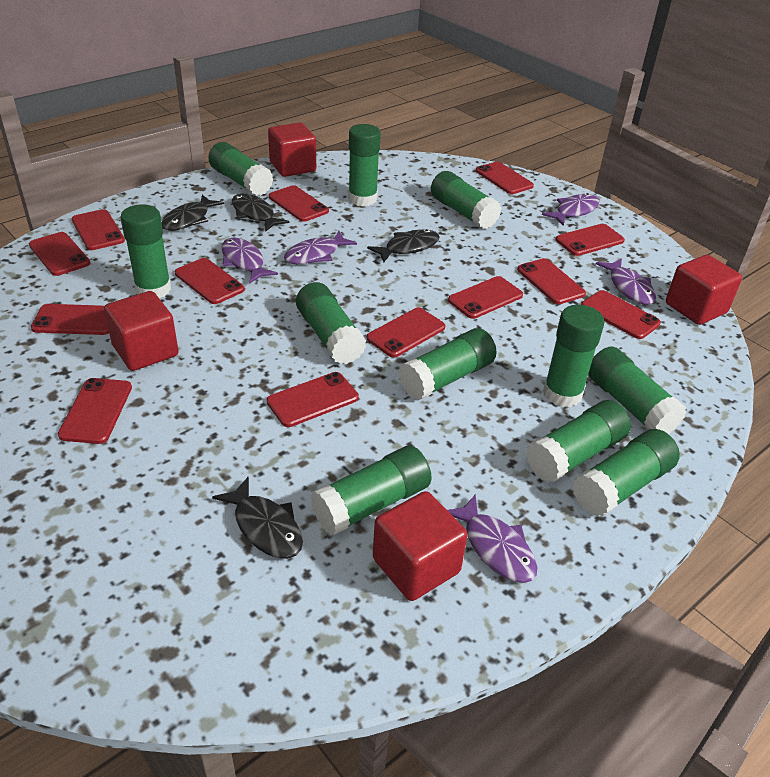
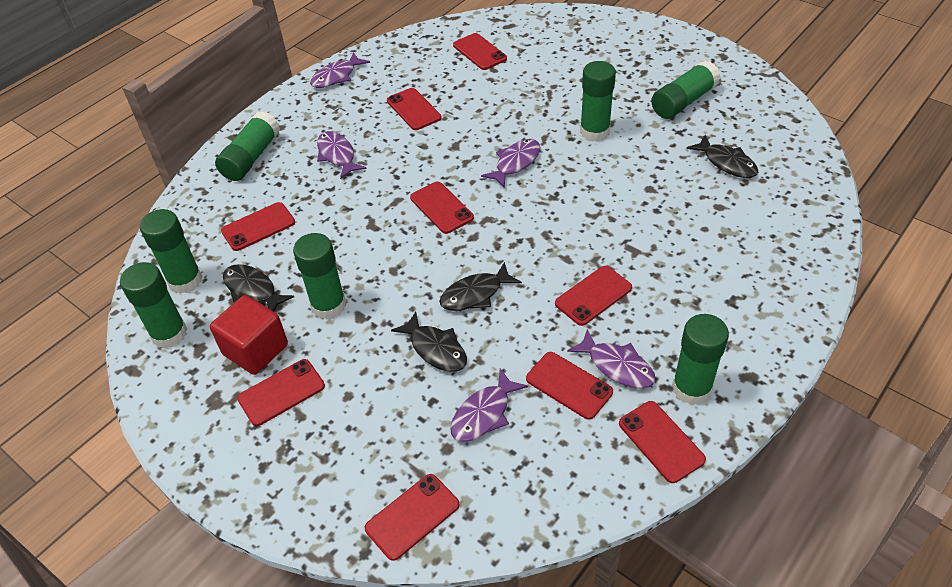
green glue stick: [120,204,171,299] [208,142,273,196] [296,282,366,364] [311,446,432,535] [348,124,381,206] [399,328,496,400] [431,171,501,229] [526,400,631,483] [543,305,604,407] [572,429,680,517] [588,346,687,434] = 11 -> [120,262,187,348] [140,209,203,294] [215,111,280,181] [293,233,346,319] [580,61,616,142] [651,60,721,119] [672,314,729,405] = 7
red cube: [104,291,179,371] [268,122,316,177] [373,491,468,601] [666,255,742,325] = 4 -> [210,295,288,375] = 1
red phone: [29,232,90,276] [31,304,109,335] [58,378,132,444] [71,209,125,250] [175,258,245,304] [266,372,359,427] [269,185,329,222] [367,307,445,357] [448,276,523,319] [476,162,534,194] [517,258,586,304] [555,224,625,256] [581,290,661,339] = 13 -> [221,202,295,251] [237,359,325,426] [365,474,460,561] [387,88,442,130] [410,181,474,234] [453,33,507,70] [526,352,613,420] [555,266,632,326] [619,401,706,483] = 9

